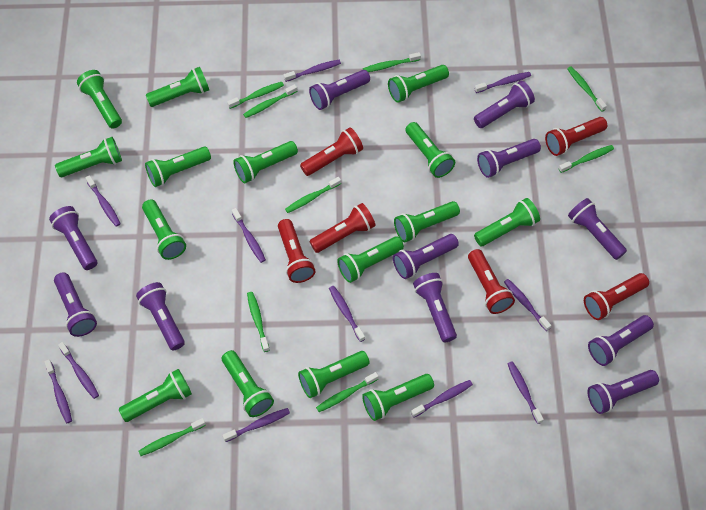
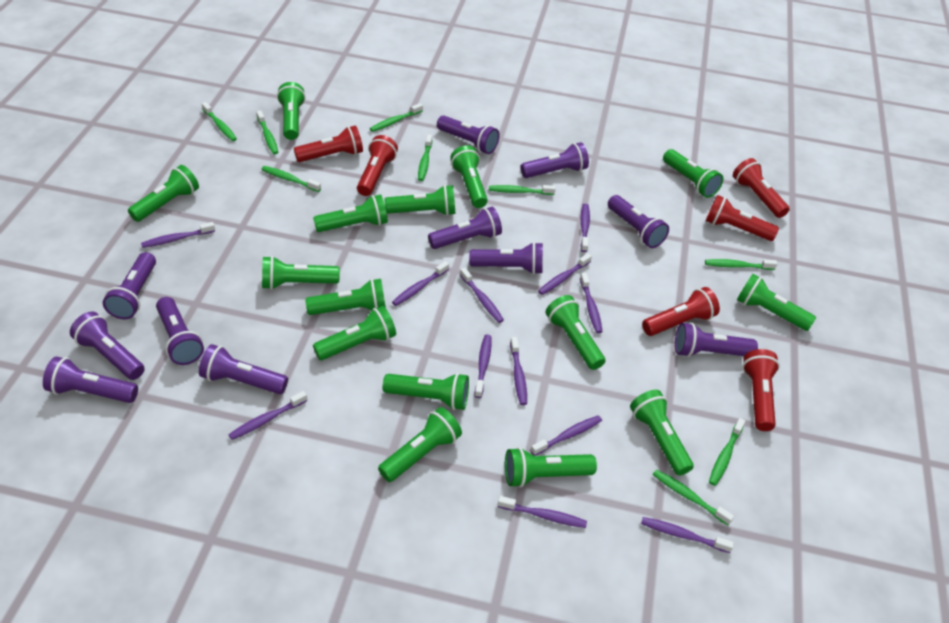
purple toothbrush: [44,360,72,423] [58,342,99,399] [85,175,121,227] [223,408,290,442] [232,208,266,263] [284,60,341,82] [329,286,365,342] [411,380,473,417] [475,72,531,93] [504,279,551,331] [507,361,544,424] = 11 -> [141,222,215,248] [228,391,307,440] [392,261,449,306] [460,268,504,323] [474,334,491,398] [498,496,587,528] [510,337,527,405] [531,415,602,456] [538,253,592,295] [580,273,603,333] [581,204,590,252] [641,517,734,553] = 12

